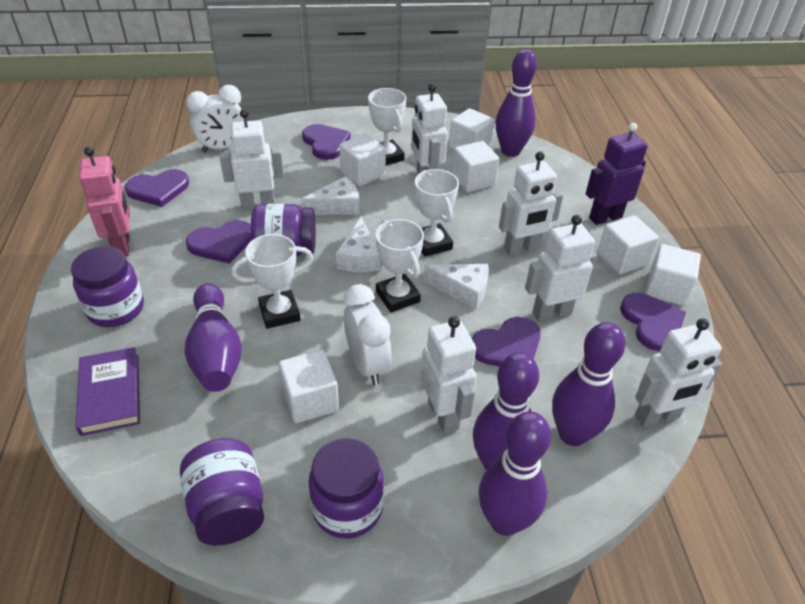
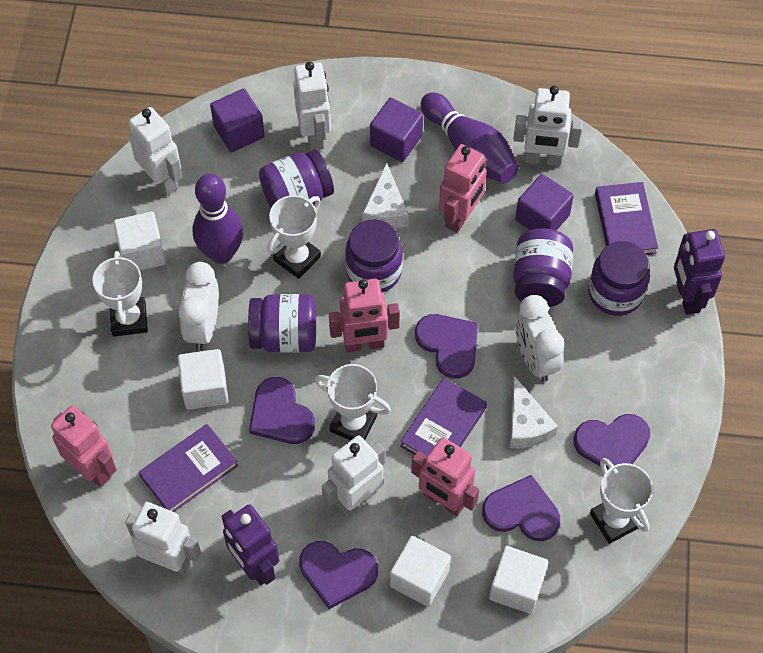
pink robot: [79,147,130,257] = 1 -> [51,405,117,487] [329,279,400,353] [411,437,479,516] [439,144,487,233] = 4
purple book: [76,347,140,436] = 1 -> [139,424,238,512] [400,378,487,456] [595,182,658,255] = 3
purple bowling pin: [185,283,242,392] [473,352,539,470] [479,412,551,536] [496,50,537,157] [552,322,626,446] = 5 -> [193,174,243,264] [421,92,519,183] = 2
purple cube: none = 0 -> [210,88,265,152] [370,98,423,162] [515,174,574,231] = 3
purple jar: [71,246,144,327] [180,438,264,546] [251,204,316,257] [308,438,384,539] = 4 -> [248,294,316,353] [259,150,334,208] [345,219,403,293] [513,228,573,307] [588,241,650,316] = 5
purple robot: [586,123,648,225] = 1 -> [221,504,279,585] [674,229,725,315] = 2
white cheese: [301,176,360,215] [336,217,380,272] [424,264,489,309] = 3 -> [362,163,408,228] [509,376,558,448] = 2
white cube: [279,350,339,423] [339,134,386,187] [449,108,495,149] [452,141,499,192] [597,215,659,275] [645,244,701,306] = 6 -> [113,212,166,271] [178,349,229,410] [390,536,451,607] [489,546,548,614] = 4
white robot: [220,109,284,211] [411,83,448,173] [421,316,477,434] [499,152,563,256] [525,215,597,322] [635,319,722,427] = 6 -> [125,502,201,575] [129,107,182,196] [293,61,331,151] [322,435,385,516] [513,86,582,166] = 5

